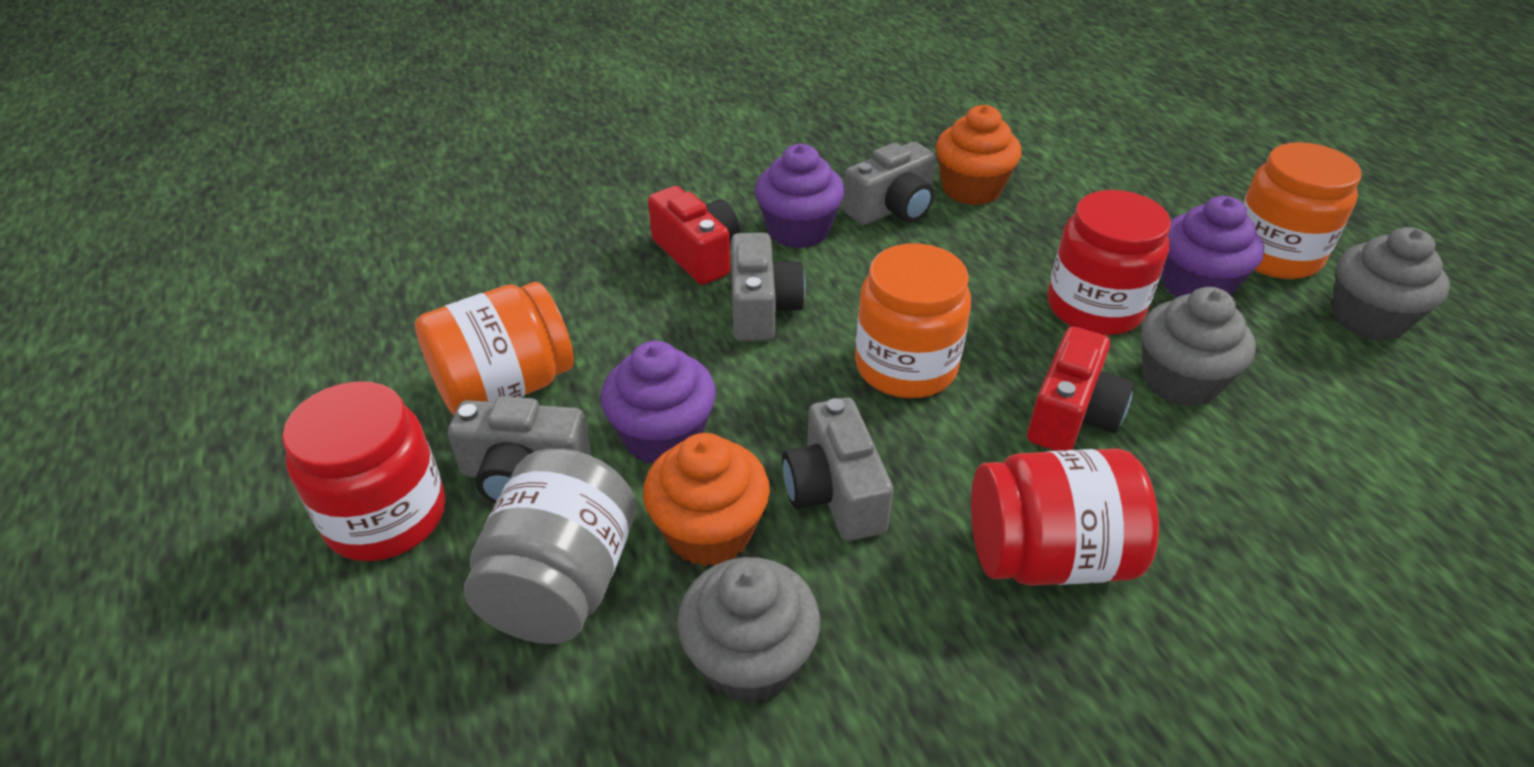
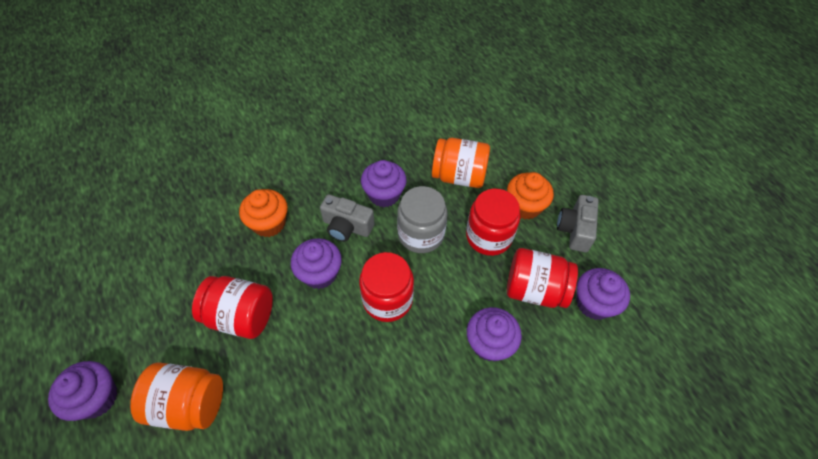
grey camera: [448,396,591,504] [731,233,805,342] [782,397,893,541] [843,142,936,225] = 4 -> [320,194,374,242] [557,195,599,252] = 2
grey cupcake: [677,557,820,704] [1141,287,1256,407] [1332,227,1450,341] = 3 -> none = 0
orange jar: [415,282,574,416] [855,243,971,398] [1242,142,1361,279] = 3 -> [130,362,223,431] [432,138,490,188] = 2
purple cupcake: [601,340,716,464] [755,144,845,249] [1162,196,1264,298] = 3 -> [48,361,118,421] [291,238,342,289] [361,160,407,207] [467,307,522,361] [576,268,630,320] = 5
red camera: [648,186,740,285] [1027,326,1134,451] = 2 -> none = 0
red jar: [282,381,446,561] [971,449,1159,586] [1048,190,1171,335] = 3 -> [192,276,273,339] [359,252,414,322] [466,189,520,256] [507,248,578,308] = 4

